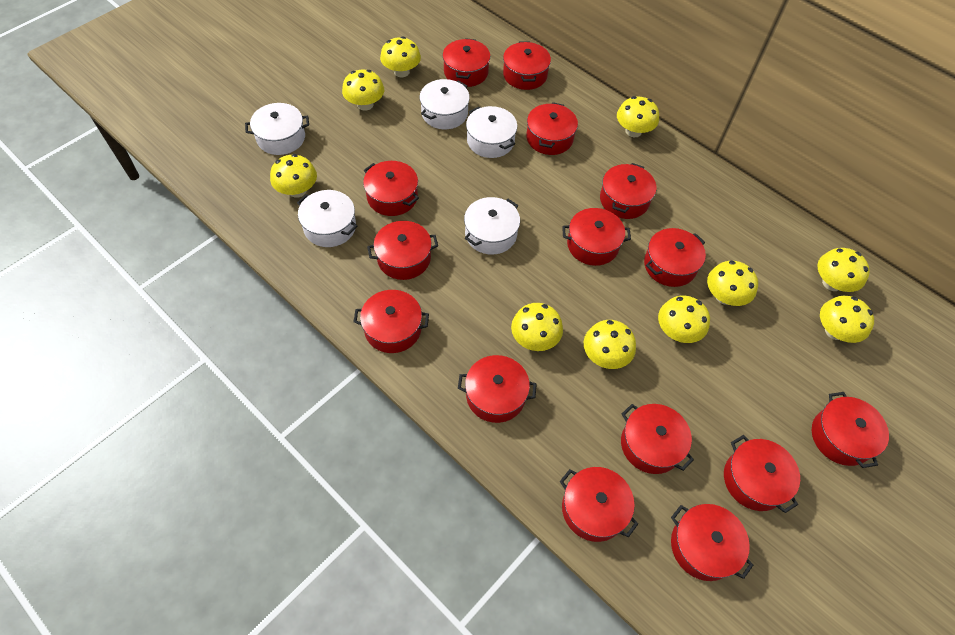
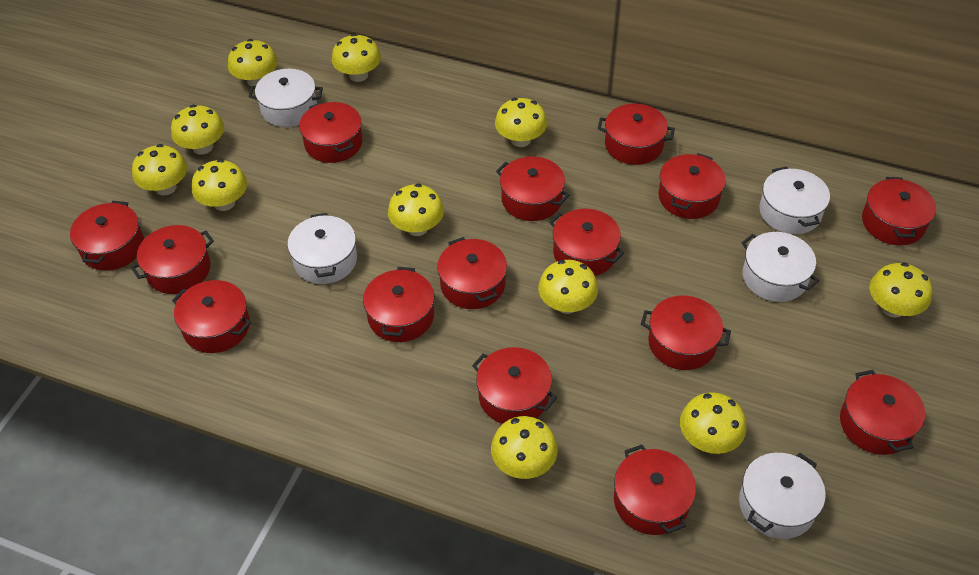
yellow mushroom: [270,154,317,198] [342,70,384,111] [380,36,421,77] [511,303,563,351] [584,320,636,369] [617,96,659,137] [658,296,710,343] [707,261,758,306] [817,248,870,292] [820,296,874,343] = 10 -> [132,144,187,195] [171,105,224,155] [192,159,247,211] [228,39,278,86] [332,34,381,82] [388,184,444,236] [491,416,558,479] [495,98,547,147] [538,260,598,314] [680,392,746,454] [870,262,932,318] = 11

